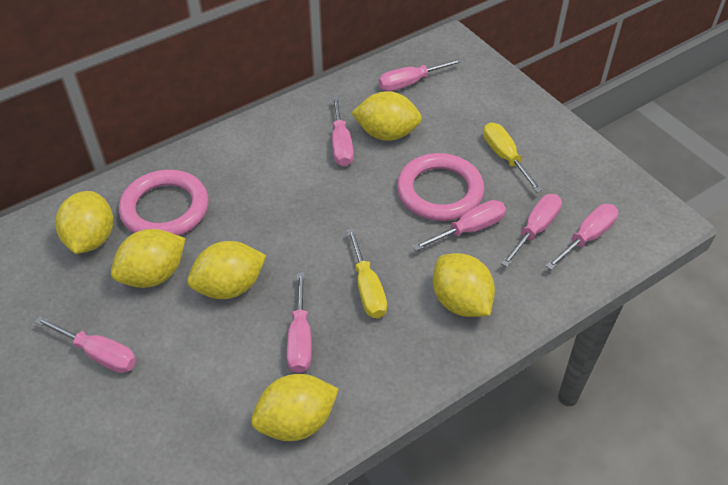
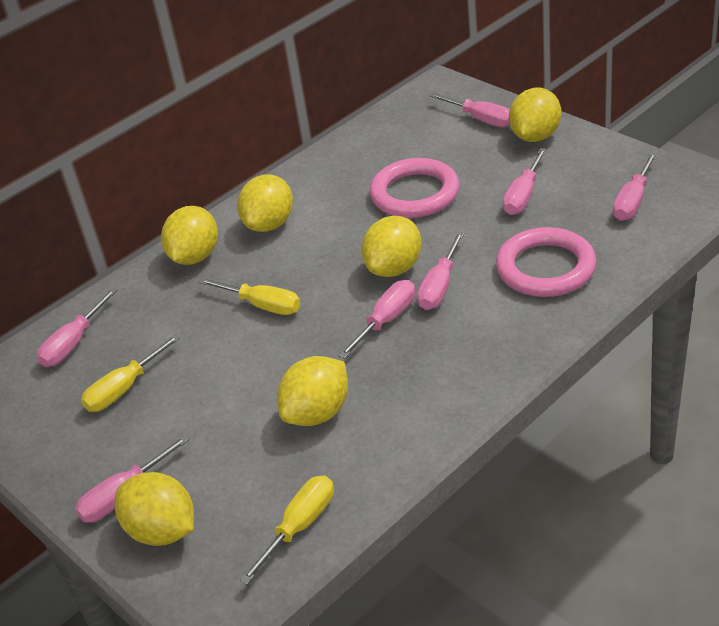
yellow screwdriver: [347,228,387,318] [483,122,543,192] = 2 -> [81,334,181,412] [199,278,300,315] [240,476,334,585] = 3

